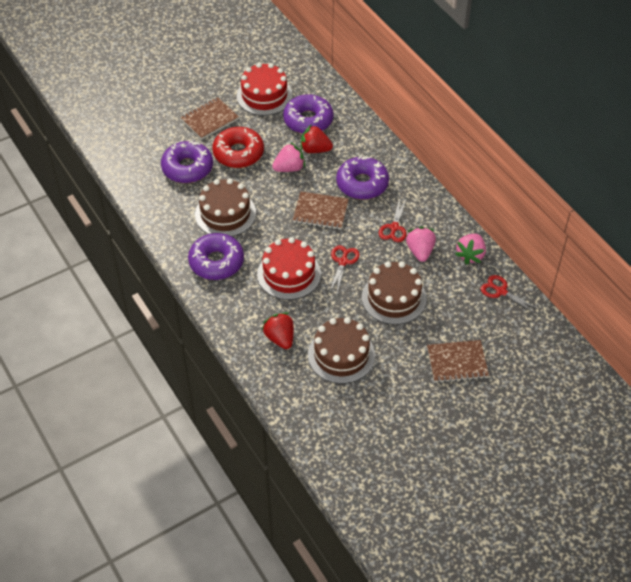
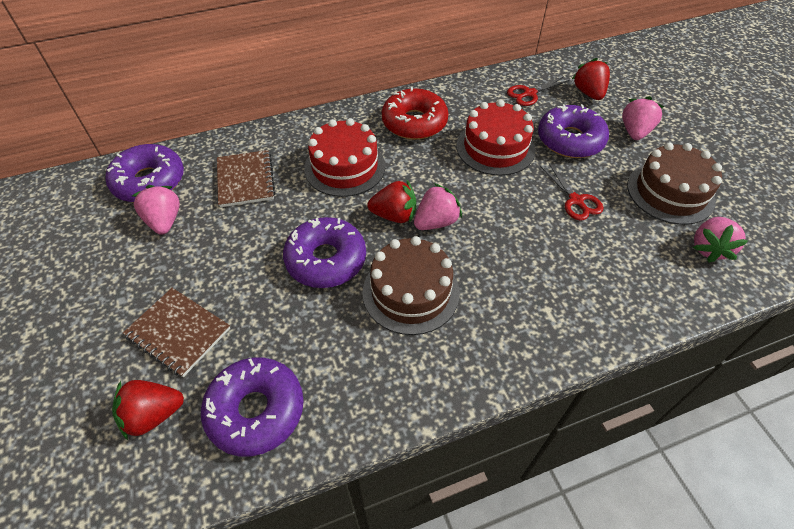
brown cake: [195,178,256,237] [308,317,375,384] [362,261,427,325] = 3 -> [362,236,459,335] [627,143,722,225] = 2
brown notebook: [180,97,239,139] [293,191,349,230] [427,340,489,383] = 3 -> [123,288,230,377] [217,150,275,207] = 2
pink strawberry: [272,142,305,172] [406,227,436,262] [455,234,486,265] = 3 -> [132,185,180,235] [414,183,462,230] [622,96,664,140] [693,217,748,263] = 4
red scissors: [330,245,360,293] [379,197,407,242] [481,275,540,314] = 3 -> [507,77,569,106] [540,163,603,221] = 2
red strawberry: [262,312,294,349] [301,124,333,153] = 2 -> [112,380,184,440] [367,180,416,223] [572,58,610,100] = 3

